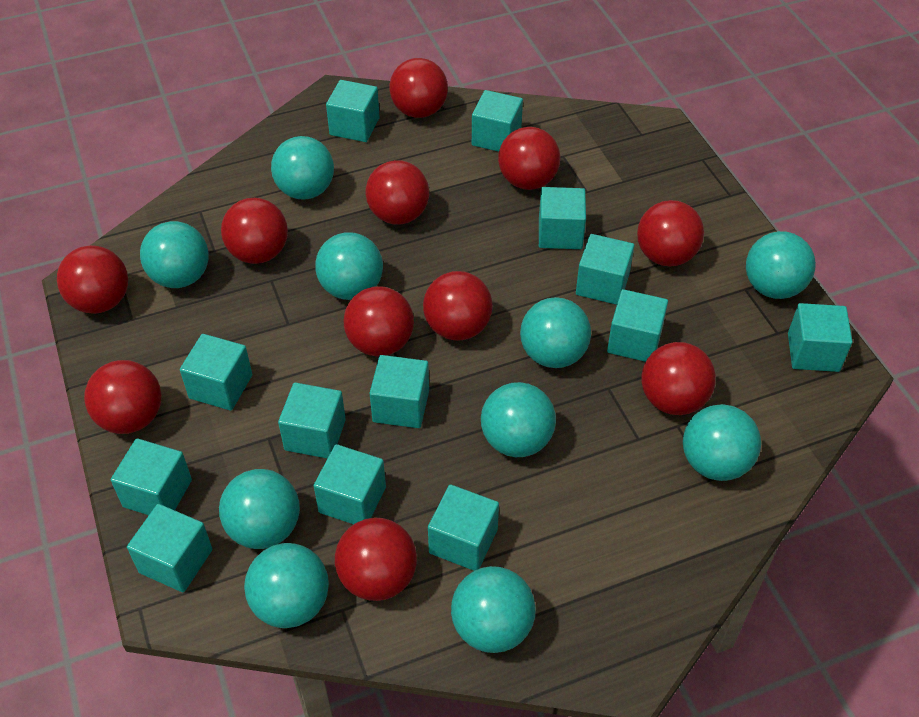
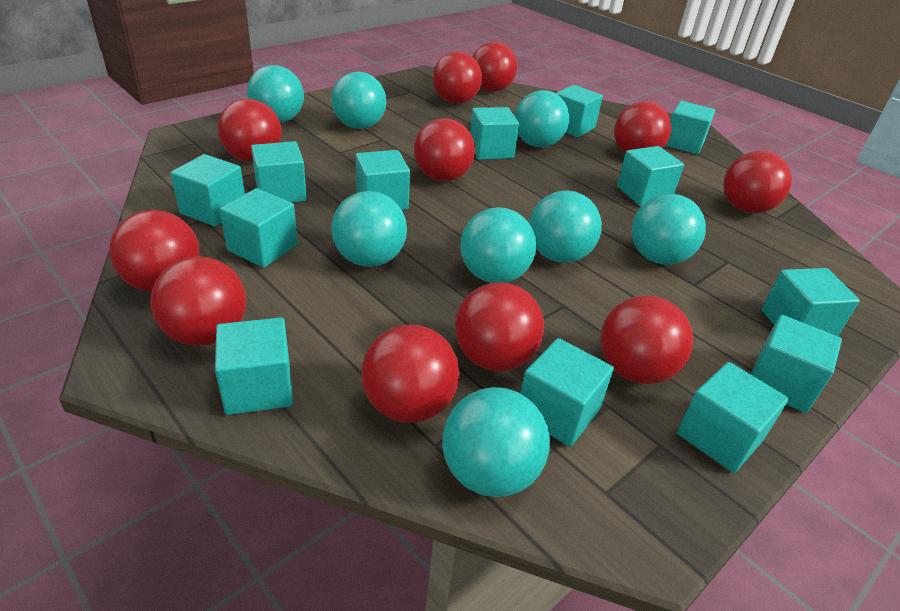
turquoise ball: [140,221,209,288] [219,469,300,549] [244,543,329,628] [271,136,334,200] [315,233,383,300] [451,566,536,653] [481,382,556,457] [520,297,591,368] [683,404,761,481] [746,231,816,299] = 10 -> [247,65,304,123] [331,72,386,129] [331,191,407,267] [442,387,550,497] [460,207,536,283] [515,90,570,147] [529,190,602,263] [632,194,706,265] = 8

